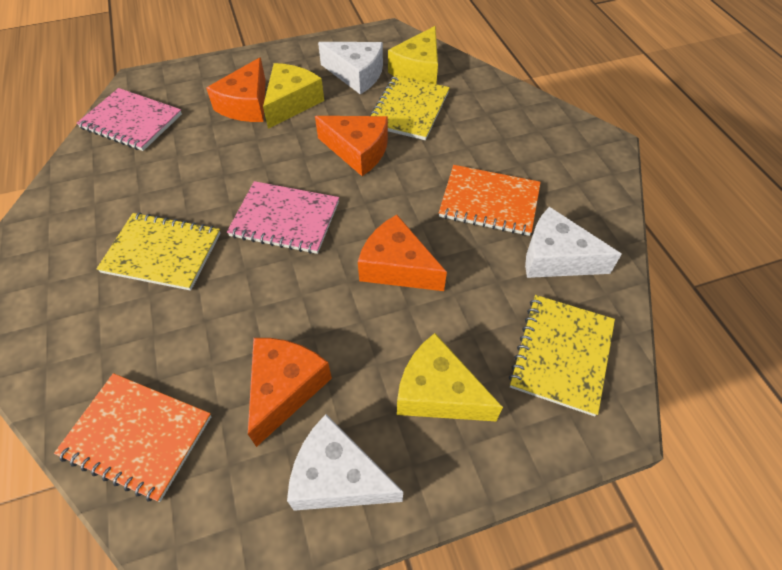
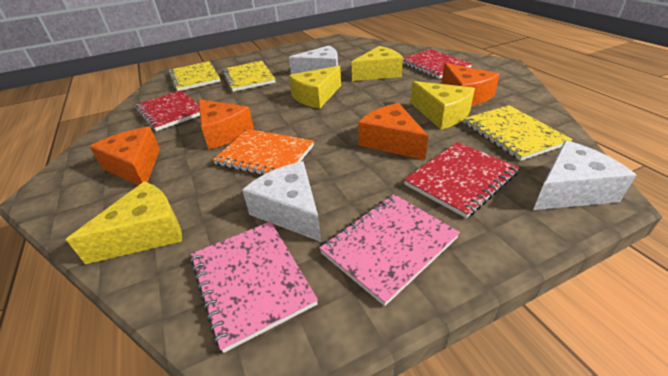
orange notebook: [54,373,212,502] [439,165,541,236] = 2 -> [213,129,314,175] = 1
red notebook: none = 0 -> [135,90,200,131] [403,49,472,79] [404,142,519,218] = 3
yellow cheese: [263,63,324,129] [388,26,438,84] [397,333,503,421] = 3 -> [66,181,182,264] [289,66,341,108] [352,46,403,81] [411,81,475,129] = 4

